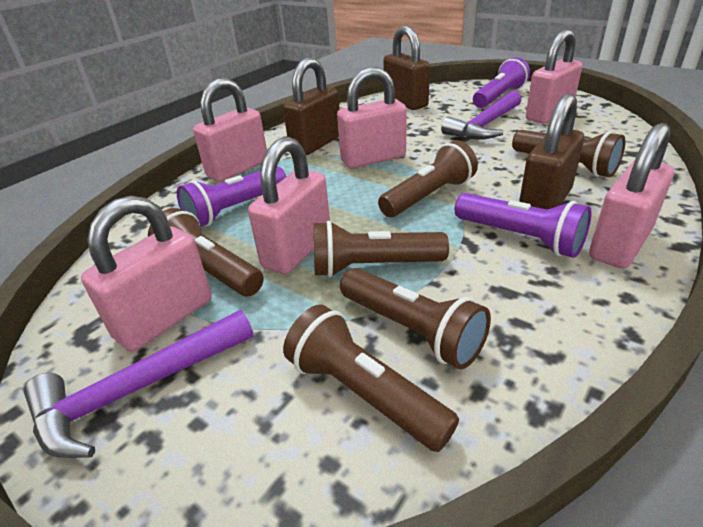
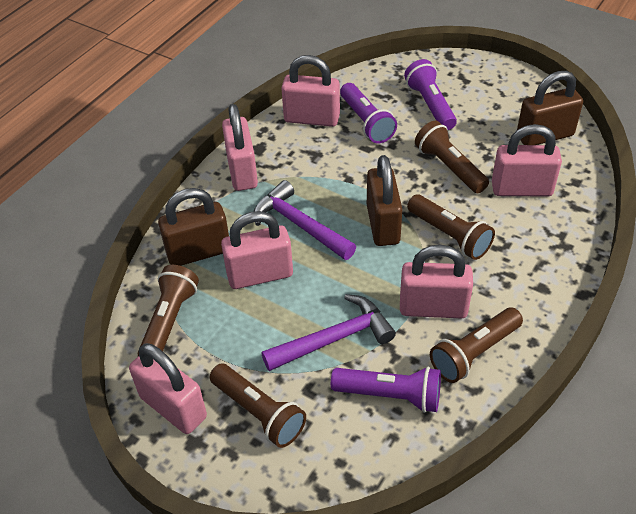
brown flashlight: [148,208,264,296] [283,304,459,452] [314,221,449,277] [340,268,491,369] [378,140,478,217] [512,130,626,177] = 6 -> [138,265,199,356] [210,364,306,448] [407,194,495,260] [415,121,489,193] [430,308,523,383] = 5

